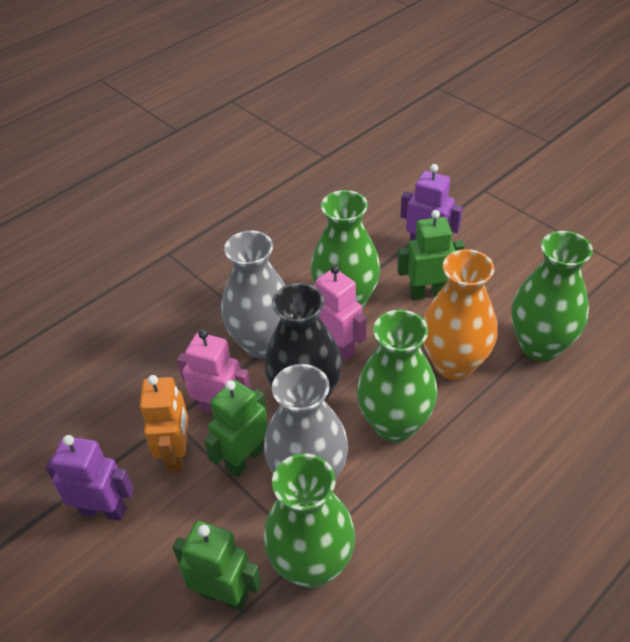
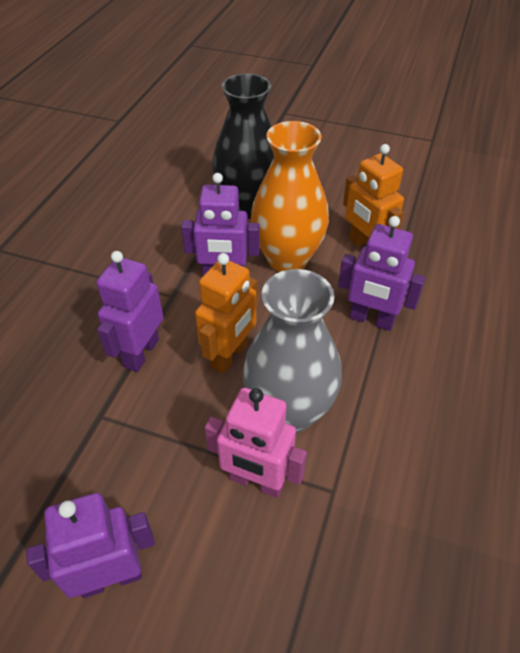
green robot: [172,521,262,611] [204,380,268,477] [397,210,465,300] = 3 -> none = 0
green vase: [263,453,355,588] [311,190,380,309] [357,310,437,442] [511,231,593,361] = 4 -> none = 0
grey vase: [221,231,286,358] [264,364,348,479] = 2 -> [243,269,342,433] = 1
orange robot: [140,375,188,472] = 1 -> [195,253,257,374] [343,144,404,247] = 2
pink robot: [177,329,251,414] [313,265,367,361] = 2 -> [205,388,307,498] = 1
purple robot: [45,435,134,521] [400,164,463,240] = 2 -> [26,493,155,598] [96,251,163,372] [181,173,259,276] [338,216,425,331] = 4

